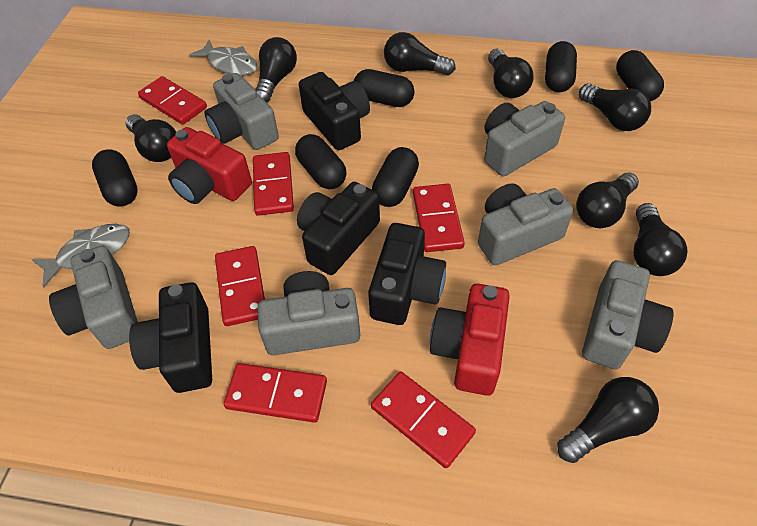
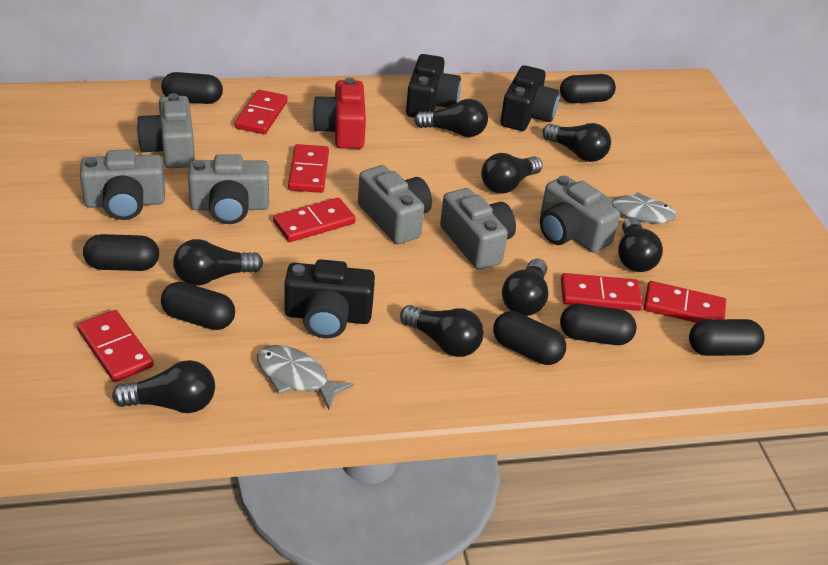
black camera: [129,282,212,393] [297,182,380,275] [299,72,370,150] [368,223,446,325] = 4 -> [284,259,375,338] [406,54,461,118] [501,65,560,131] = 3
black capsule: [92,149,138,207] [295,134,346,189] [354,69,415,107] [372,147,419,207] [545,41,577,92] [616,50,664,101] = 6 -> [83,234,159,271] [161,72,223,104] [161,282,235,330] [493,311,566,365] [560,74,616,103] [560,304,637,345] [689,319,765,356] = 7
red camera: [167,127,252,204] [430,284,510,396] = 2 -> [313,78,366,149] = 1

